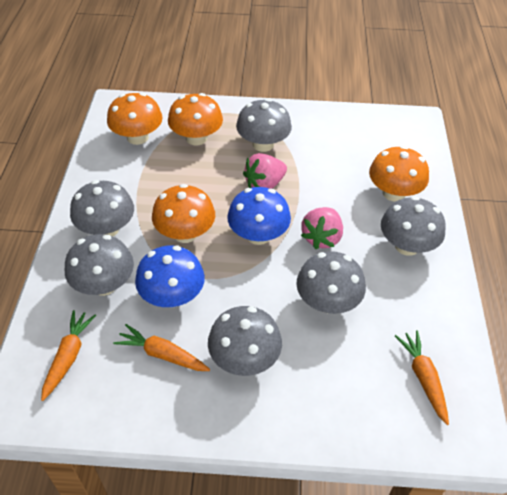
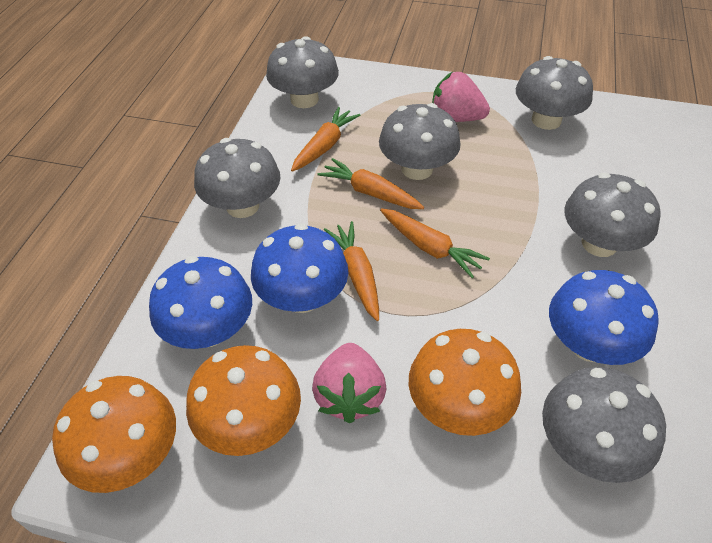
blue mushroom: [135,246,205,308] [227,187,291,245] = 2 -> [149,256,252,349] [251,224,348,313] [549,270,659,365] = 3
orange carrot: [41,310,96,401] [113,324,210,371] [395,330,449,425] = 3 -> [291,107,361,172] [317,158,424,209] [323,221,379,321] [380,208,490,278] = 4
orange mushroom: [107,93,163,145] [152,184,215,243] [168,93,223,145] [369,146,429,202] = 4 -> [52,376,176,493] [186,345,301,456] [409,329,521,436] = 3

